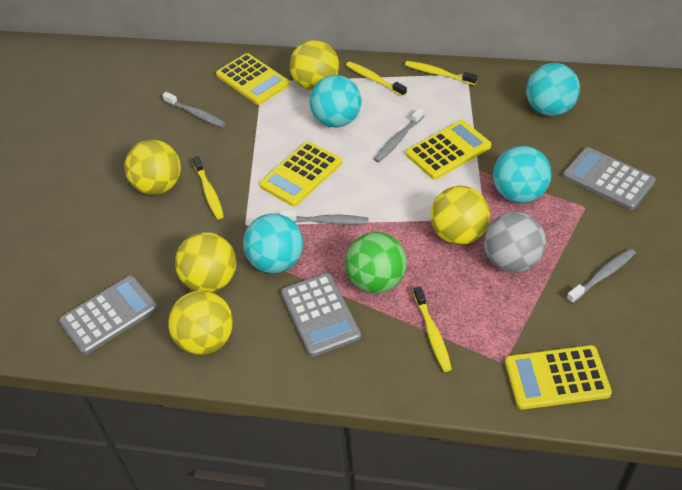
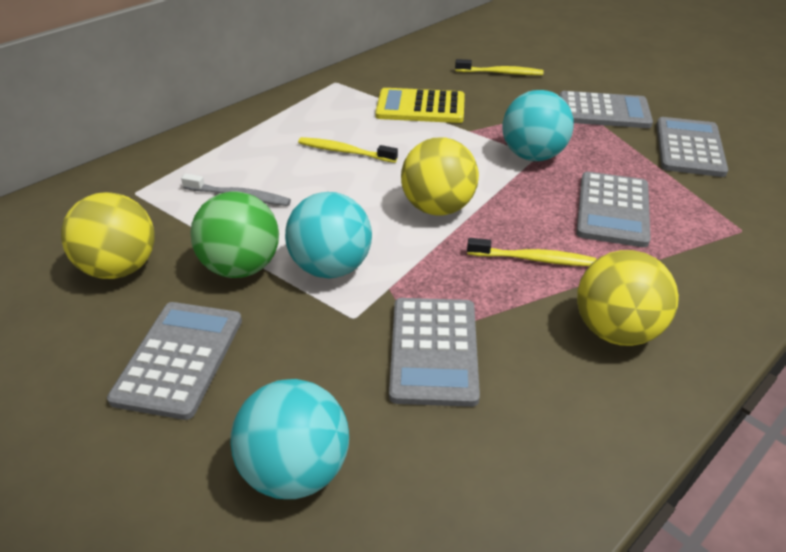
grey ball: [484,212,546,273] = 1 -> none = 0
grey calculator: [59,276,158,355] [281,273,361,357] [563,147,656,210] = 3 -> [107,302,242,420] [389,298,480,407] [559,91,653,128] [577,172,651,247] [656,117,728,177] = 5
grey toothbrush: [163,92,226,128] [280,211,368,225] [374,107,425,162] [567,248,636,303] = 4 -> [181,173,291,206] = 1
turquoise ball: [243,213,303,273] [310,75,362,128] [493,146,551,203] [526,63,580,116] = 4 -> [231,379,349,499] [285,192,372,278] [503,90,574,161] = 3
yellow ball: [125,140,181,195] [168,290,233,355] [175,232,236,292] [290,40,339,91] [430,186,490,245] = 5 -> [61,192,155,279] [401,138,479,216] [577,250,679,346] = 3
yellow calculator: [216,53,290,105] [259,141,342,206] [406,120,491,180] [505,345,612,409] = 4 -> [375,88,465,123] = 1
yellow toothbrush: [193,156,224,219] [346,61,407,97] [405,61,477,85] [414,286,452,372] = 4 -> [298,137,398,163] [455,59,544,75] [467,238,597,266] = 3

